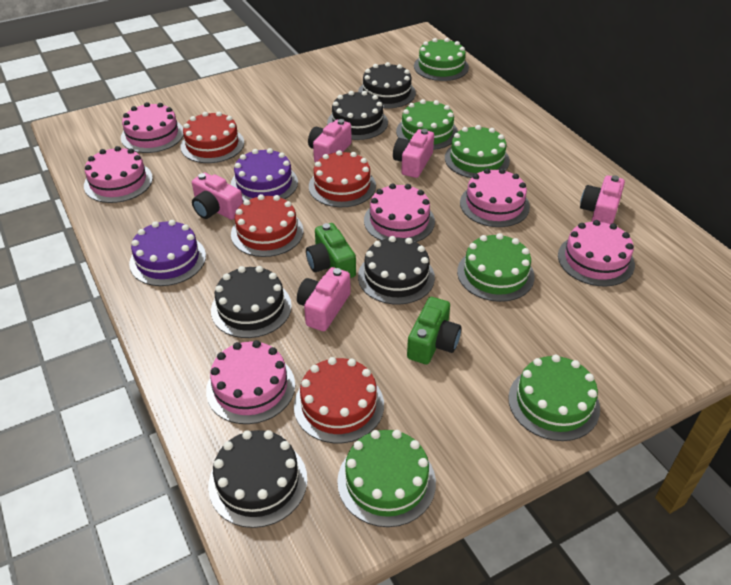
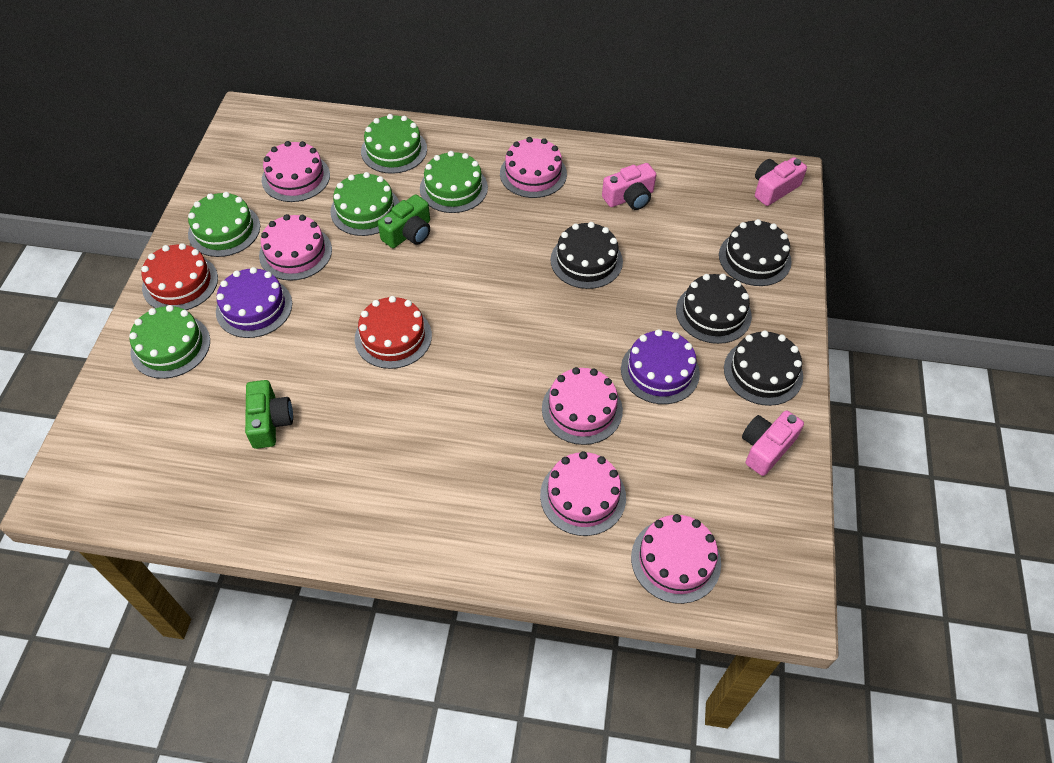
black cake: [208,430,307,528] [211,266,292,338] [327,91,388,140] [358,62,416,108] [358,236,435,305] = 5 -> [551,222,623,289] [676,274,752,344] [719,219,792,286] [724,330,803,406] = 4
green cake: [337,430,436,527] [396,99,458,150] [414,38,469,81] [445,125,510,178] [457,233,535,302] [508,355,600,441] = 6 -> [129,305,210,379] [188,192,260,257] [330,172,399,236] [361,114,427,174] [420,151,488,213] = 5
pink camera: [192,172,243,220] [297,267,351,331] [308,119,352,163] [393,129,434,178] [580,175,625,224] = 5 -> [602,163,656,210] [742,411,804,476] [755,157,807,206] = 3
red cake: [181,112,244,163] [231,194,303,257] [294,357,384,443] [309,150,376,207] = 4 -> [141,243,218,310] [355,296,432,369] = 2

